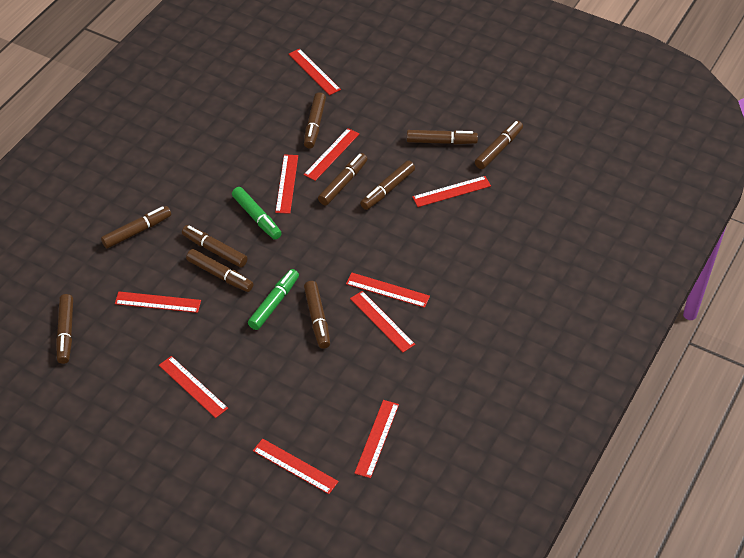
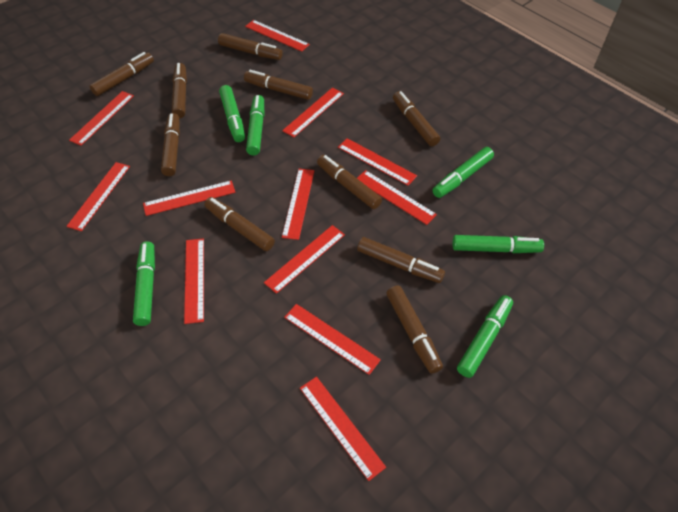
green marker: [232,187,282,240] [248,269,299,330] = 2 -> [133,241,155,326] [219,85,245,142] [246,95,264,156] [433,147,494,198] [452,235,544,253] [457,295,513,378] = 6
red ruler: [115,292,201,313] [159,356,228,418] [253,439,339,494] [275,154,298,214] [289,49,341,95] [304,128,359,181] [346,272,430,308] [350,291,415,352] [354,400,399,478] [412,176,491,207] = 10 -> [66,162,130,231] [69,91,134,146] [143,180,236,216] [184,238,204,324] [245,20,310,52] [264,225,345,294] [282,87,344,137] [282,169,315,240] [284,304,381,375] [300,376,386,481] [338,138,417,186] [357,170,437,225] = 12

